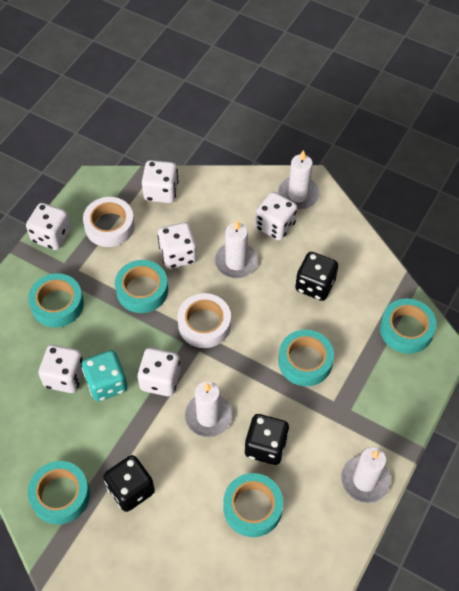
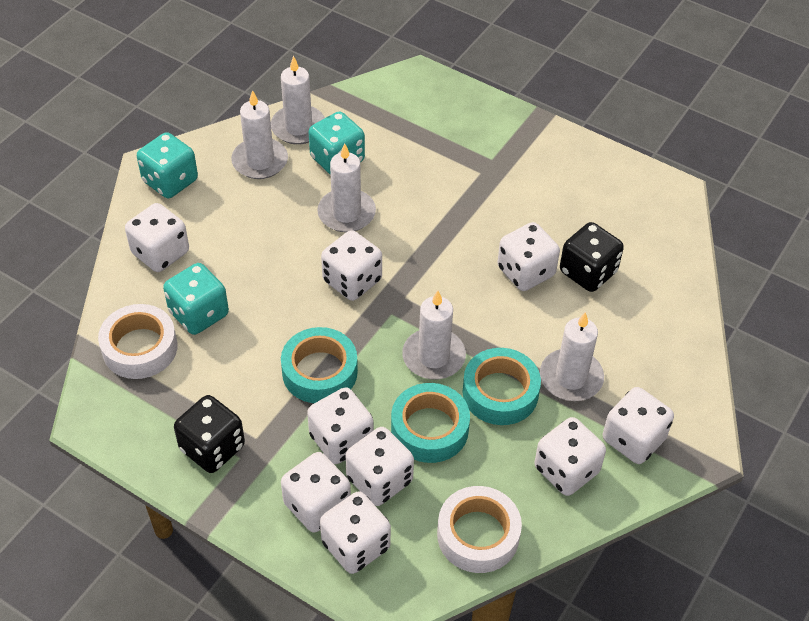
black dice: [103,455,155,512] [245,414,289,465] [295,252,338,301] = 3 -> [174,395,245,473] [560,222,624,292] = 2
turquoise dice: [82,350,127,401] = 1 -> [137,132,198,198] [163,263,229,335] [309,111,365,175] = 3
turquoise tape: [28,273,84,327] [28,461,90,524] [115,260,168,313] [223,473,283,537] [278,330,334,386] [380,298,437,354] = 6 -> [281,327,358,403] [391,383,470,463] [462,348,541,425] = 3
white candle: [185,381,232,437] [215,220,258,278] [278,150,319,210] [341,447,391,503] = 4 -> [231,90,288,179] [271,56,325,144] [317,143,376,232] [402,290,466,379] [540,312,604,401] = 5
white dice: [26,203,71,250] [38,345,83,393] [137,348,181,396] [142,160,179,203] [157,222,197,269] [255,192,297,240] = 6 -> [125,203,189,272] [281,452,351,533] [307,387,374,464] [320,491,391,574] [321,230,382,301] [345,427,414,506] [497,222,560,291] [534,417,606,496] [603,387,674,464] = 9

